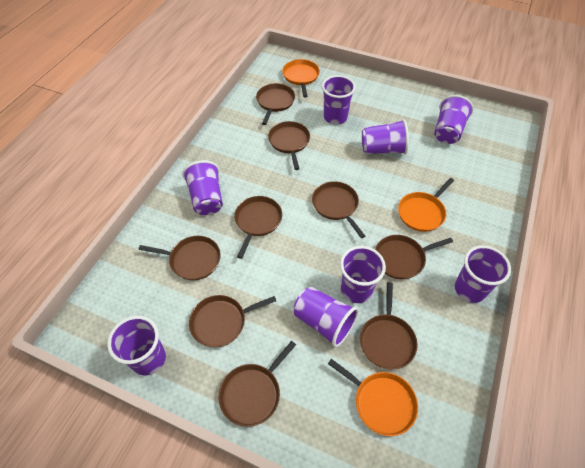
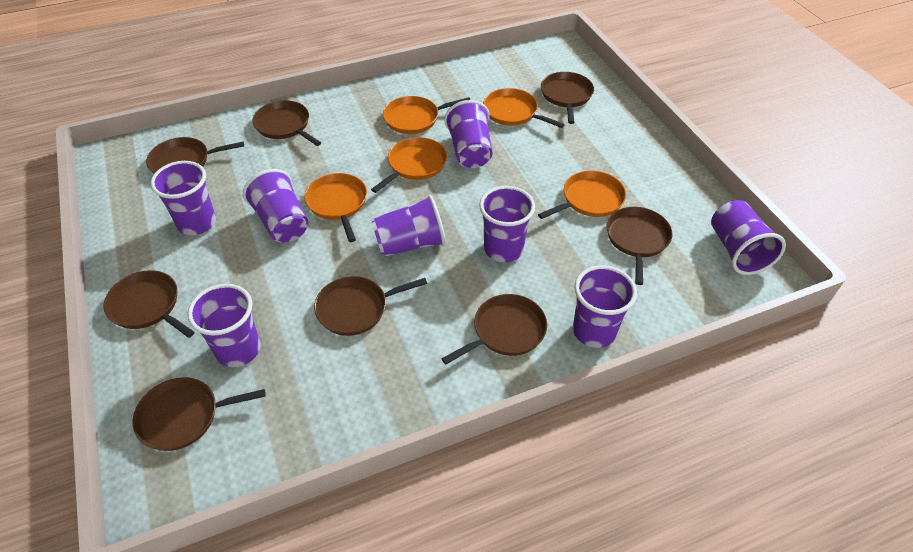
brown pan: [138,236,221,280] [189,295,276,347] [219,341,296,427] [234,196,282,259] [256,83,295,125] [268,121,310,170] [312,181,365,238] [360,282,418,370] [375,235,453,279] = 9 -> [104,270,195,338] [132,377,266,451] [146,137,244,174] [253,100,321,146] [314,276,427,336] [441,294,547,364] [541,72,594,124] [606,207,673,285] = 8
orange pan: [282,59,320,97] [328,359,418,436] [398,178,454,232] = 3 -> [304,173,367,242] [371,137,447,193] [383,96,470,134] [483,88,565,128] [538,171,626,219] = 5

